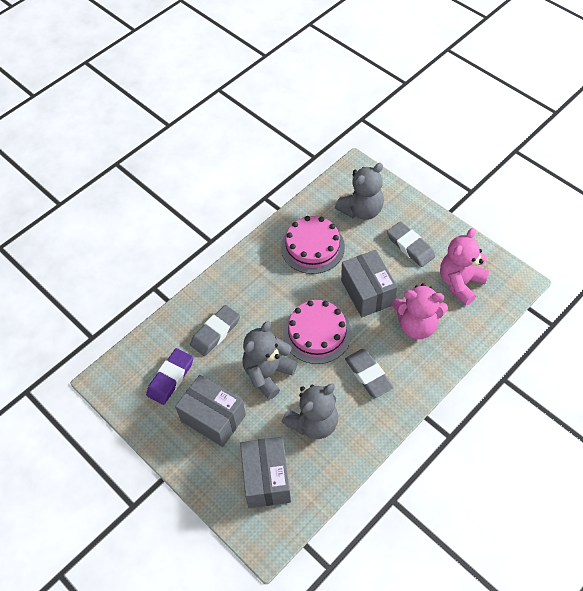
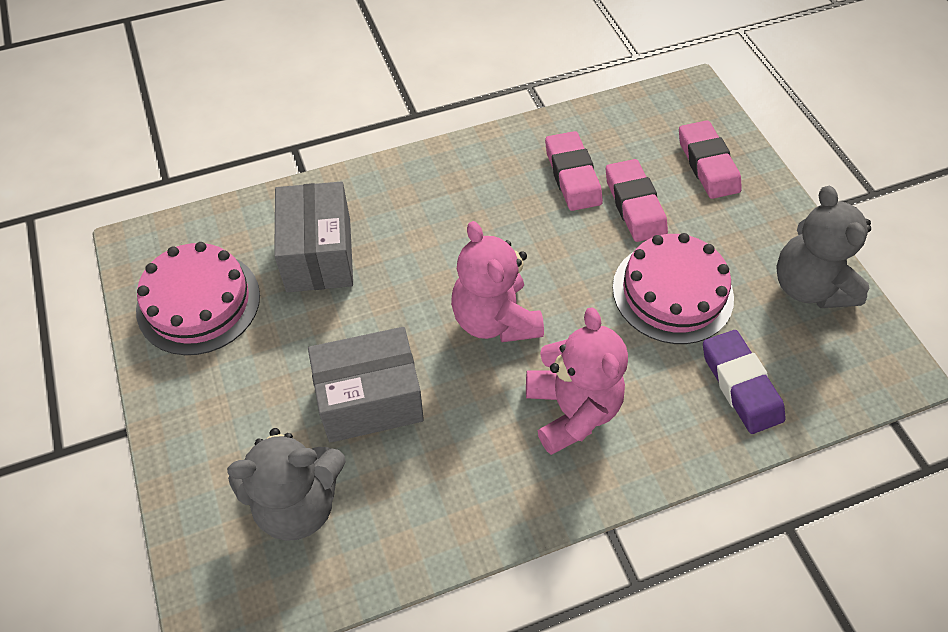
grey box: [175,375,246,447] [240,437,291,508] [341,250,398,317] = 3 -> [274,182,353,292] [308,327,424,443] = 2
grey eraser: [190,305,240,356] [345,349,394,398] [387,221,435,267] = 3 -> none = 0
grey teddy bear: [242,321,297,400] [282,384,339,439] [335,163,384,220] = 3 -> [227,428,346,541] [776,186,871,308] = 2
pink eraser: none = 0 -> [545,131,603,211] [606,159,668,242] [679,120,742,199] = 3

